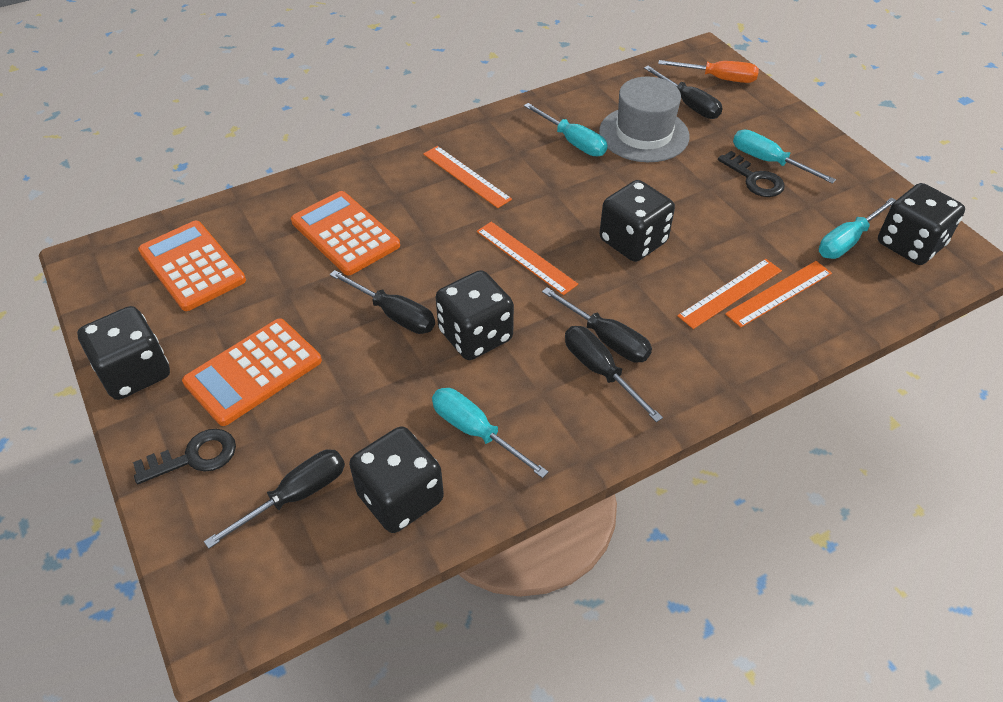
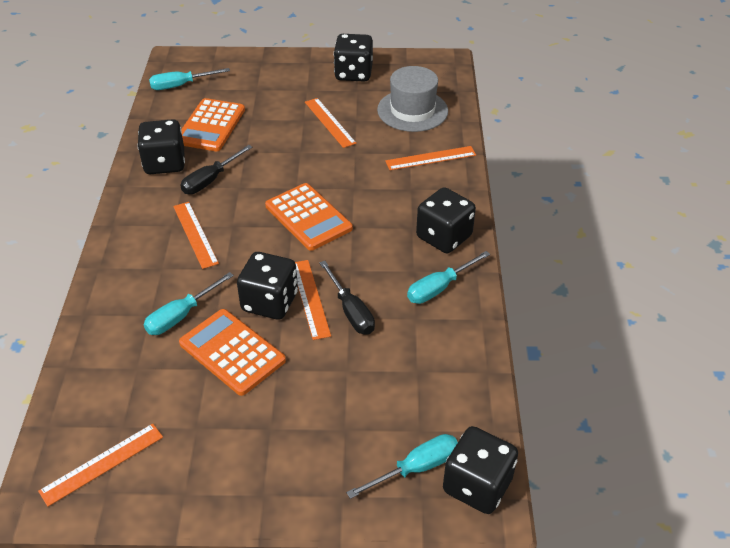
black key: [133,429,236,484] [718,151,785,197] = 2 -> none = 0
black screwdriver: [204,449,345,549] [330,270,435,334] [542,287,652,363] [565,326,663,422] [644,66,723,119] = 5 -> [180,145,252,194] [319,261,375,335] = 2
orange ruler: [423,146,512,208] [477,222,578,295] [677,259,782,329] [725,261,832,327] = 4 -> [38,423,163,507] [173,202,219,269] [295,260,331,340] [305,98,356,148] [385,146,476,170] = 5
orange screwdriver: [658,60,759,83] = 1 -> none = 0

